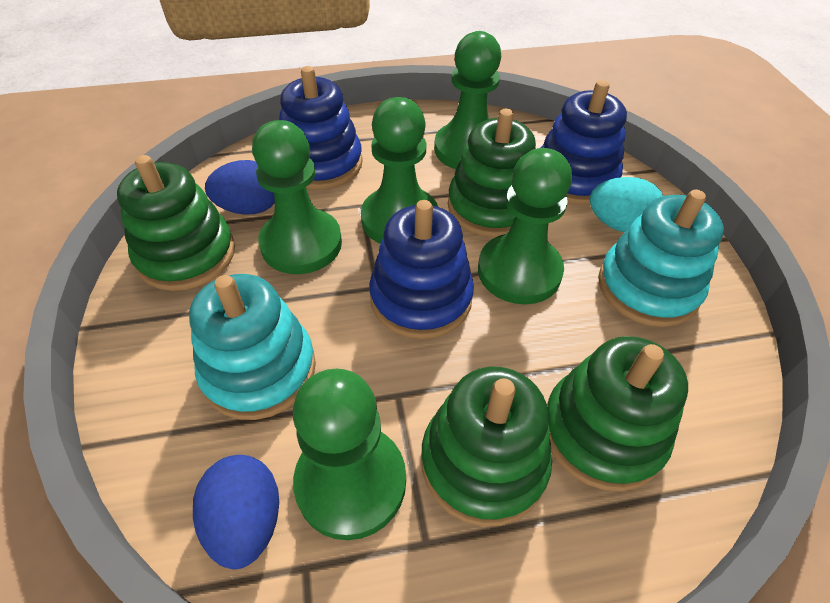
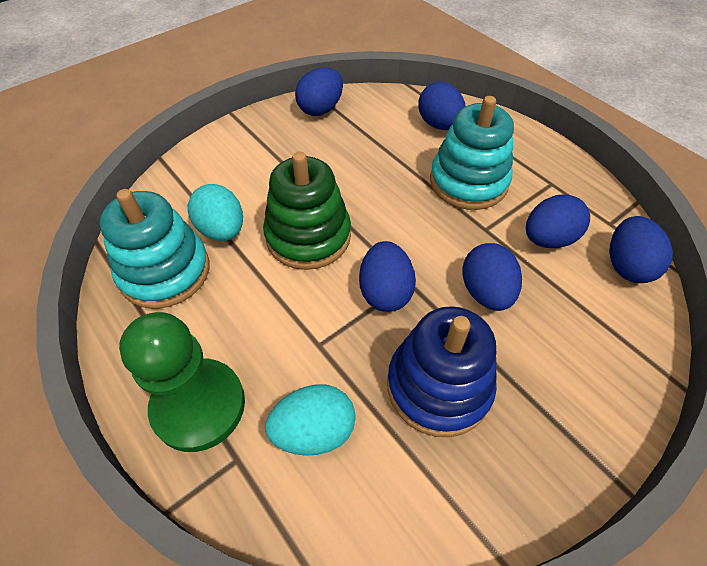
blue egg: [193,455,279,569] [205,160,275,215] = 2 -> [295,68,343,116] [359,241,416,312] [418,82,466,130] [462,243,522,311] [526,194,590,248] [609,216,673,283] = 6
blue stacking toy: [279,66,363,190] [369,200,474,339] [541,80,627,205] = 3 -> [387,306,497,437] = 1
green pawn: [252,120,342,274] [293,369,406,540] [361,97,438,244] [434,31,501,169] [478,148,572,304] = 5 -> [119,312,245,452] = 1
green stacking toy: [117,155,235,291] [421,367,552,527] [448,109,536,238] [547,336,688,491] = 4 -> [263,152,351,270] = 1
turquoise egg: [590,177,663,232] = 1 -> [188,184,243,241] [265,384,356,456] = 2

